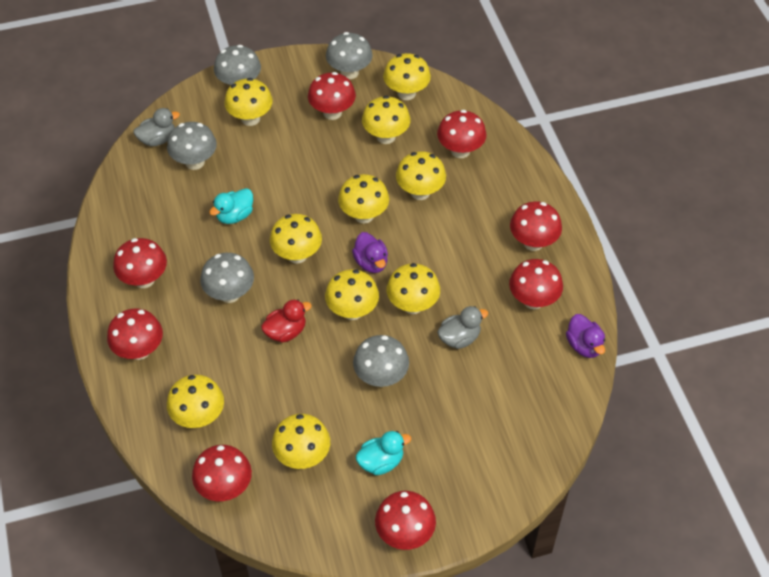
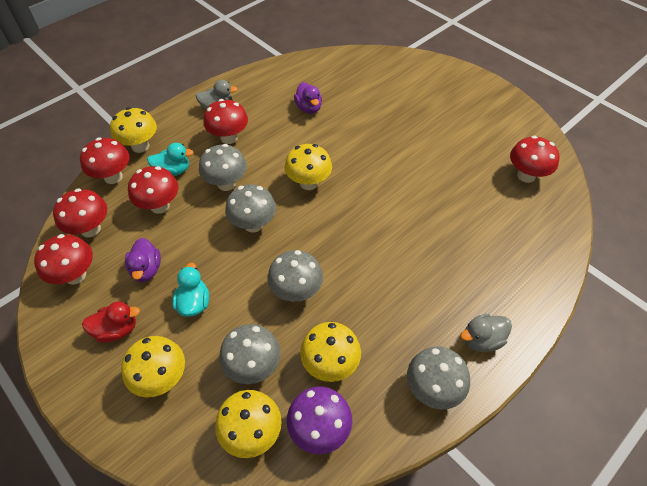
purple mushroom: none = 0 -> [287,386,352,454] = 1
red mushroom: [107,308,163,360] [113,238,167,288] [192,445,252,501] [308,72,356,120] [375,491,436,550] [437,110,486,158] [509,259,563,309] [510,201,562,251] = 8 -> [34,234,93,285] [53,188,107,237] [80,138,129,184] [128,166,178,214] [203,99,248,144] [510,136,559,183] = 6
yellow mushroom: [167,375,224,428] [224,78,273,126] [270,214,322,264] [272,414,330,469] [325,269,379,320] [338,174,389,224] [362,96,410,144] [383,53,431,100] [387,263,440,314] [396,151,446,200] = 10 -> [110,107,157,153] [121,336,185,397] [215,390,282,458] [285,144,332,190] [300,322,361,382] = 5

